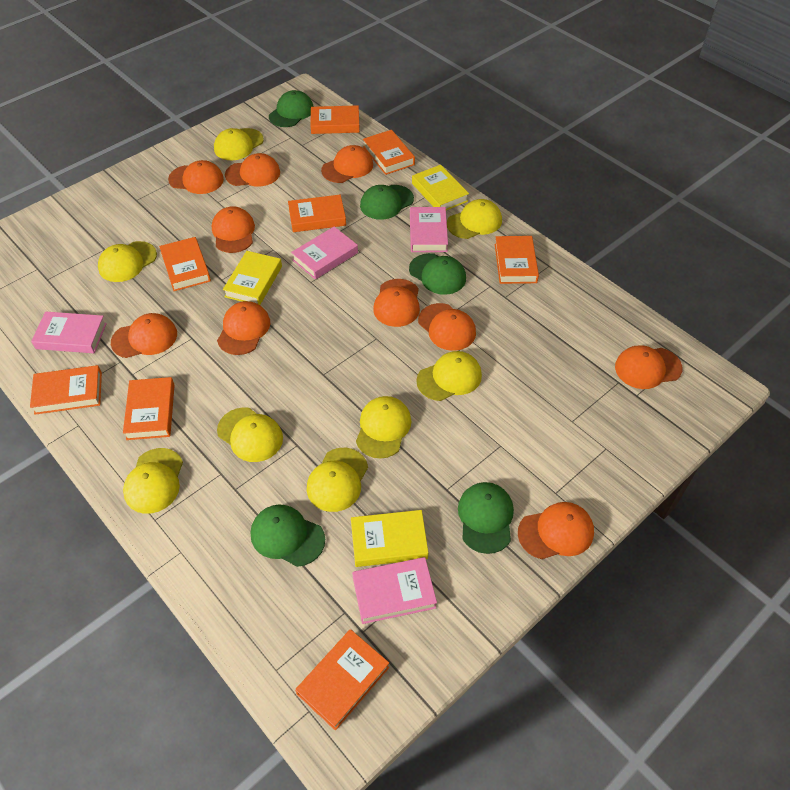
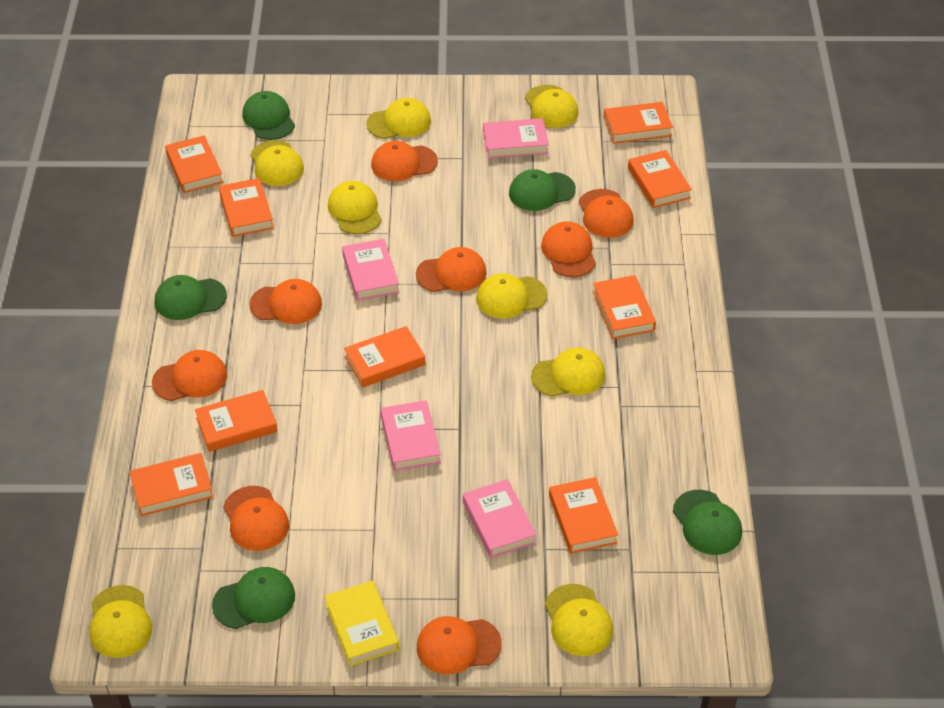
orange book: [30,365,102,415] [123,377,175,440] [159,237,211,291] [288,195,346,232] [295,629,389,731] [310,105,360,134] [363,130,415,175] [495,236,539,284] = 8 -> [130,453,213,516] [165,135,223,193] [195,390,278,452] [219,178,274,237] [344,326,425,387] [549,477,618,554] [593,275,656,339] [604,102,673,144] [628,150,692,208] = 9
orange cap: [111,313,177,358] [168,160,224,194] [212,206,255,253] [217,301,270,355] [225,153,280,187] [321,145,373,183] [373,279,420,327] [418,303,476,351] [518,502,594,559] [615,345,682,389] = 10 -> [152,350,227,401] [223,486,289,551] [249,279,322,324] [371,141,438,181] [416,247,487,292] [417,616,502,674] [541,221,596,277] [579,189,634,238] = 8
yellow book: [223,251,282,305] [351,510,428,567] [412,165,469,210] = 3 -> [325,581,399,666] = 1

